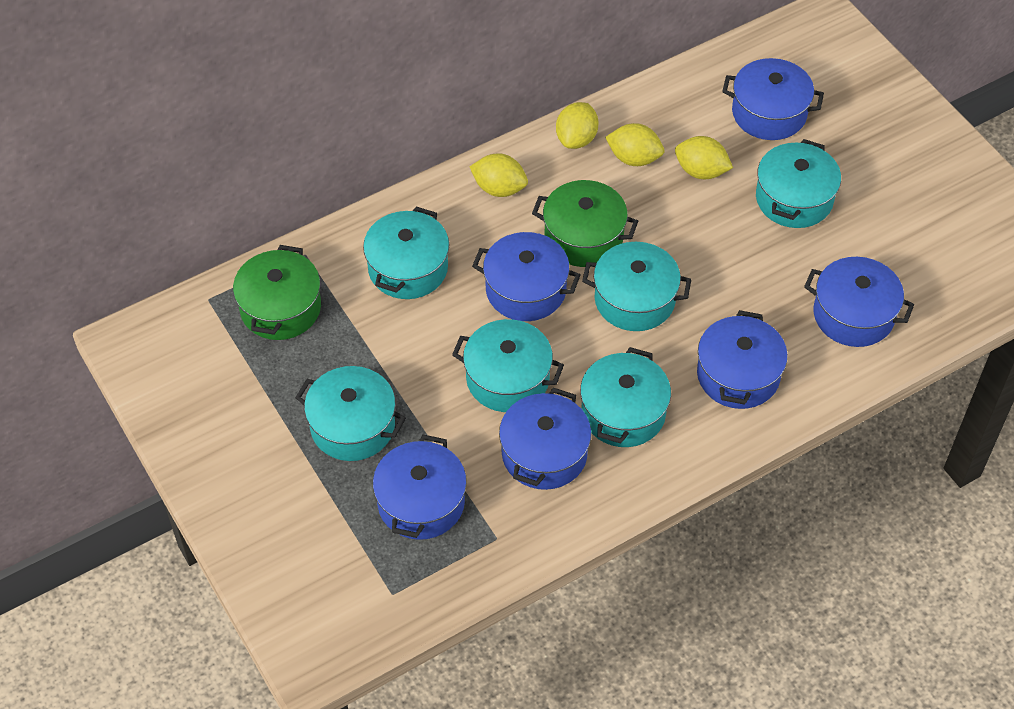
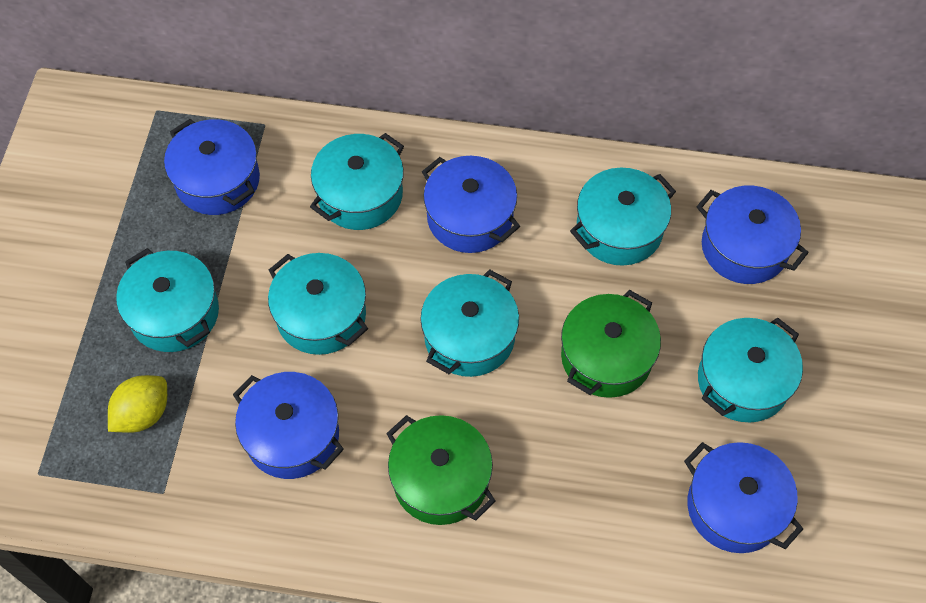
blue pot: [373,435,467,540] [472,232,580,321] [499,388,591,490] [697,310,788,409] [722,58,824,140] [804,257,914,347] = 6 -> [164,119,260,215] [233,372,344,479] [422,156,520,253] [684,442,803,553] [697,186,809,284] = 5
yellow lemon: [469,153,528,197] [556,102,598,149] [605,123,664,166] [675,136,733,179] = 4 -> [108,375,167,433] = 1

